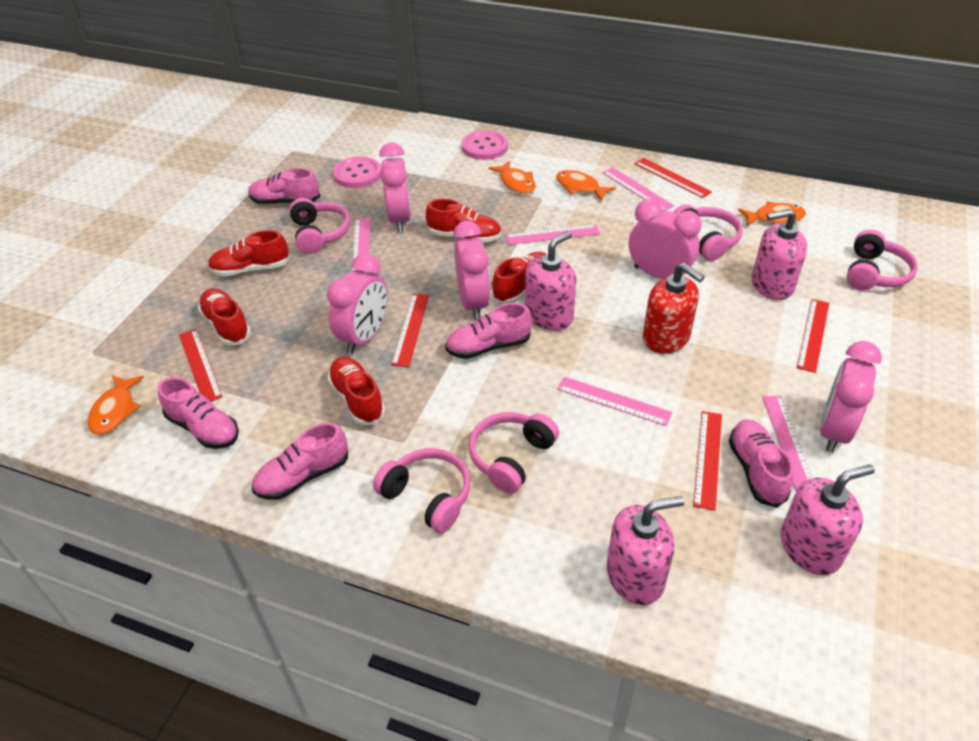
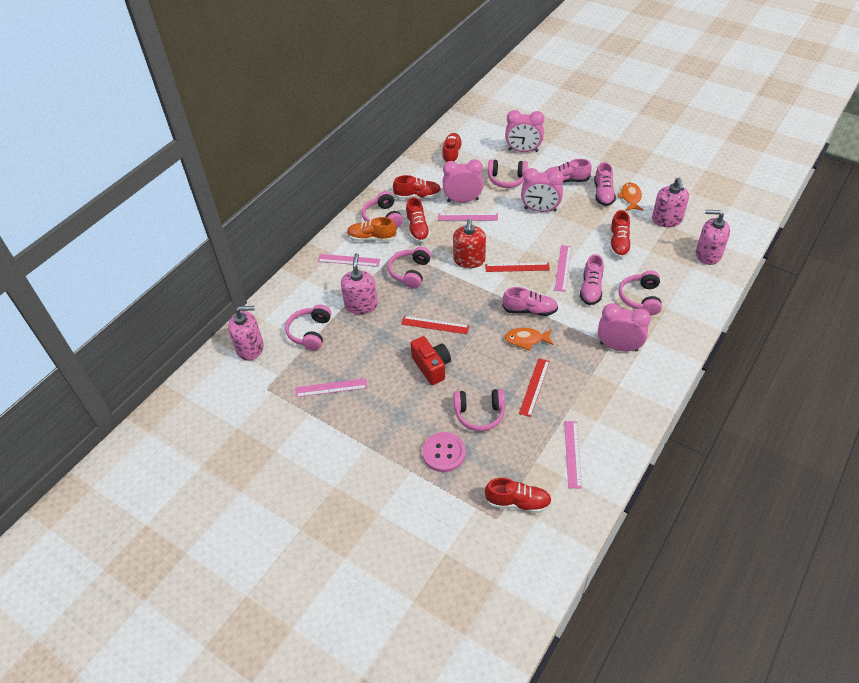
orange fish: [88,375,144,435] [488,160,536,194] [556,170,616,201] [738,201,806,226] = 4 -> [505,328,554,351] [618,182,644,211] = 2
orange shoe: none = 0 -> [347,217,397,241] = 1
pink button: [333,157,382,188] [462,130,508,160] = 2 -> [422,432,466,472] = 1
pink clock: [327,254,388,354] [379,142,411,232] [453,221,490,320] [629,199,702,279] [820,341,882,453] = 5 -> [443,159,483,203] [505,110,544,152] [521,168,564,212] [598,303,651,351] = 4
pink headphones: [289,198,350,254] [373,448,470,533] [469,412,559,494] [673,204,742,261] [847,229,918,290] = 5 -> [285,305,331,350] [362,191,403,228] [388,247,431,289] [454,389,505,431] [488,159,528,188] [619,271,662,315] = 6
pink shoe: [158,377,239,449] [248,168,320,204] [252,423,348,500] [445,303,532,359] [729,420,793,507] = 5 -> [502,287,558,316] [544,159,592,182] [580,254,604,305] [594,162,616,206] = 4
red camera: none = 0 -> [410,336,451,385] = 1
red ruler: [179,329,222,401] [391,294,429,367] [635,158,712,198] [693,411,722,510] [797,299,829,373] = 5 -> [401,316,469,334] [485,262,550,272] [519,358,550,417] = 3

